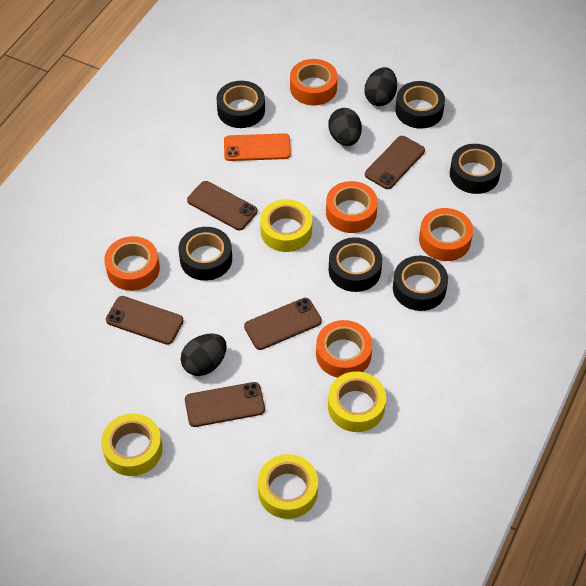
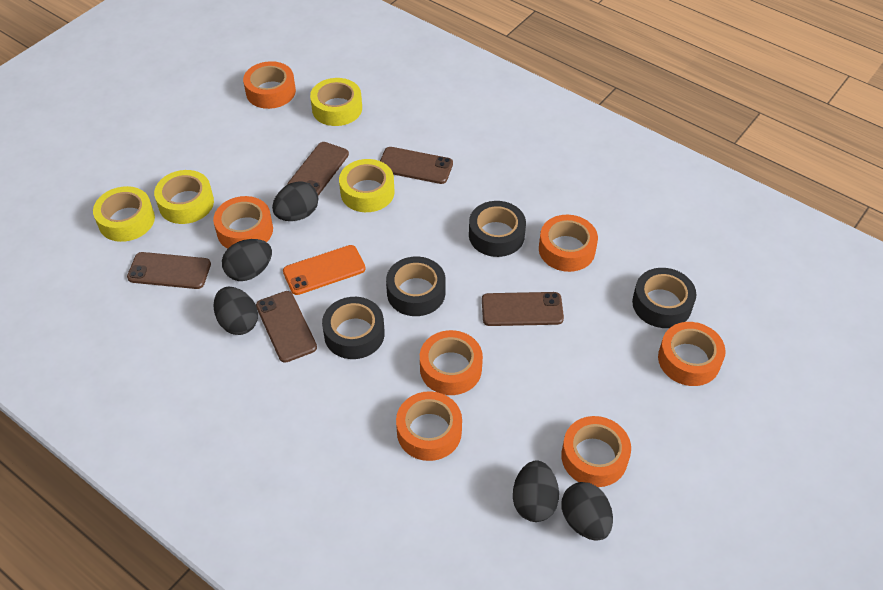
black egg: [181,333,227,376] [329,108,362,146] [364,67,397,106] = 3 -> [214,287,258,335] [222,239,272,281] [272,181,318,221] [513,460,559,522] [562,482,613,541] = 5
black tape: [178,227,232,281] [216,81,265,128] [329,237,382,292] [393,256,448,311] [395,81,445,129] [450,144,502,194] = 6 -> [322,297,385,359] [386,256,446,316] [469,201,526,257] [632,268,696,328] = 4
orange tape: [104,236,160,291] [290,59,338,105] [316,320,373,378] [326,181,378,233] [419,208,473,261] = 5 -> [213,196,273,249] [243,61,296,109] [396,391,462,461] [420,330,483,395] [539,215,598,272] [561,416,631,487] [658,322,726,386] = 7

